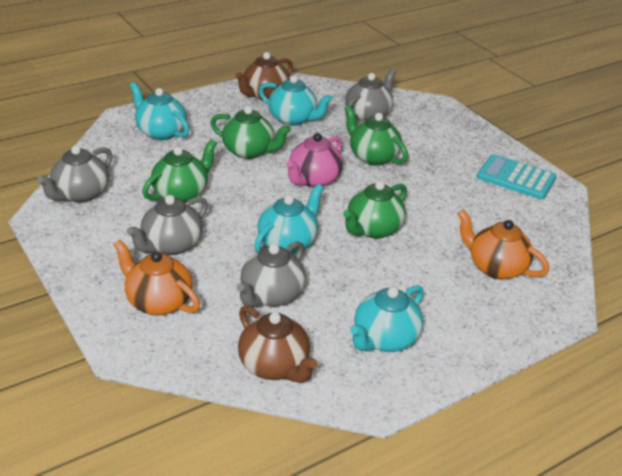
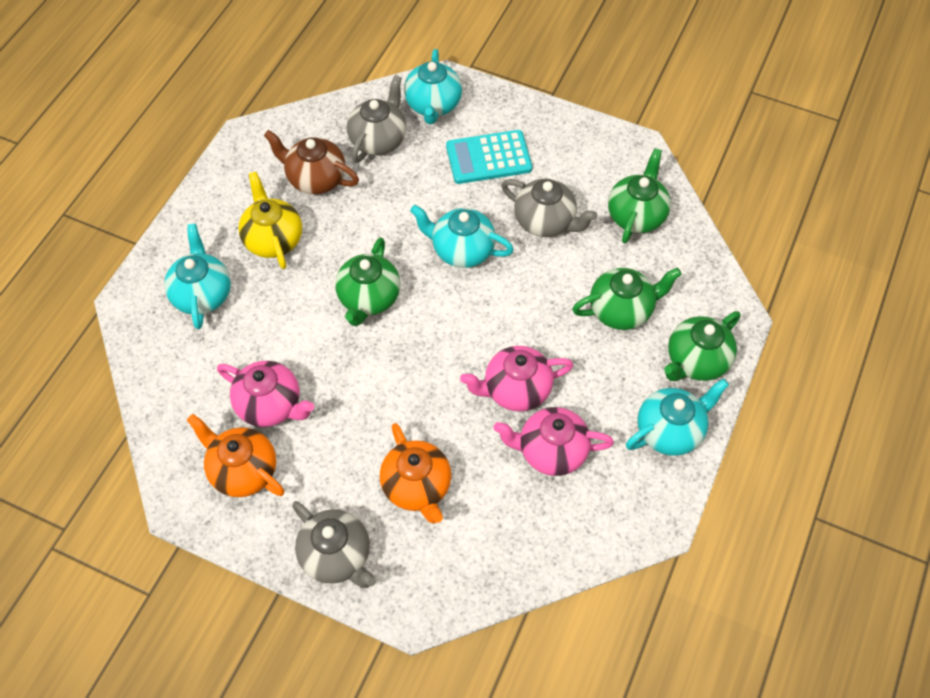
brown teapot: [235,52,293,100] [238,306,317,383] = 2 -> [264,130,359,195] = 1
grey teapot: [37,145,113,203] [127,195,208,255] [237,241,306,308] [345,68,396,122] = 4 -> [292,501,376,588] [347,75,406,163] [501,179,597,237] = 3
pink teapot: [286,133,343,187] = 1 -> [217,361,314,427] [460,346,573,412] [494,407,614,476] = 3
yellow teapot: none = 0 -> [238,172,302,269] = 1

